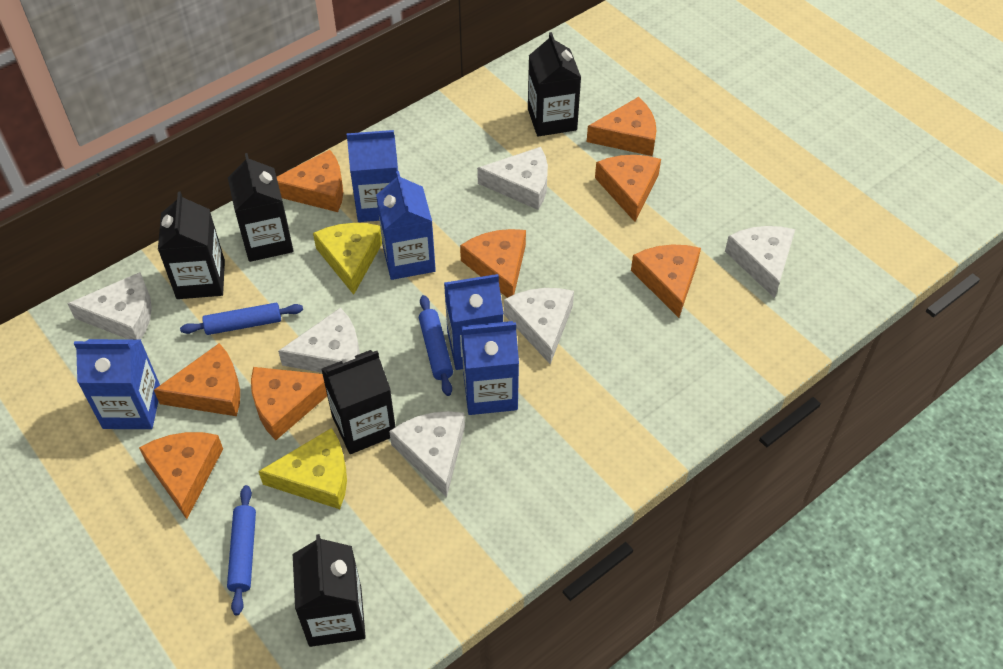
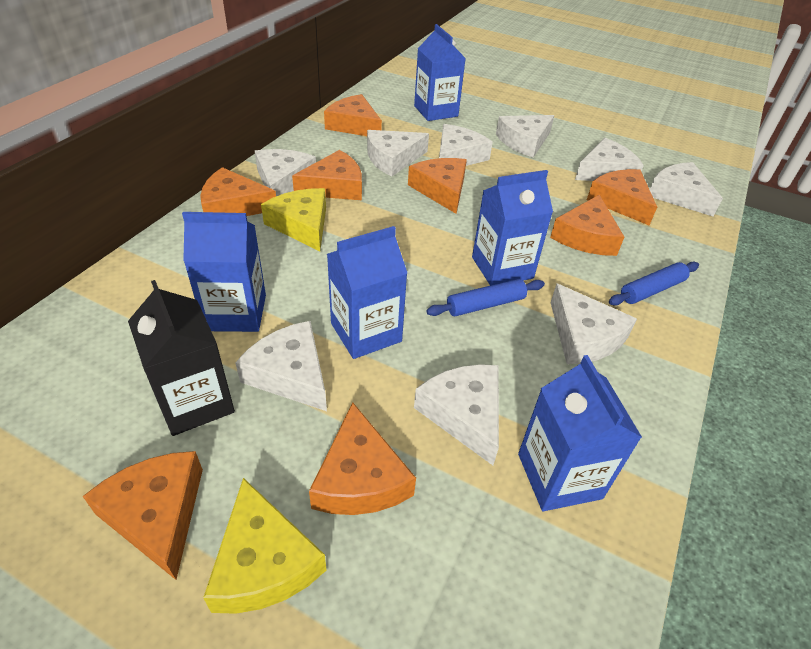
black carton: [158,191,225,299] [228,153,294,262] [293,534,366,647] [321,350,395,454] [528,32,581,137] = 5 -> [128,280,235,436] = 1
blue rolling pin: [180,303,303,335] [227,485,256,615] [419,295,453,396] = 3 -> [426,279,545,316] [609,262,699,306] = 2
white cheese: [67,272,152,340] [278,307,360,373] [389,411,465,497] [477,147,548,210] [504,288,574,364] [725,226,795,298] = 6 -> [235,321,327,411] [255,149,316,196] [367,130,429,176] [414,364,499,465] [439,124,493,166] [496,115,554,157] [551,284,637,364] [575,138,644,181] [650,162,723,216] = 9

